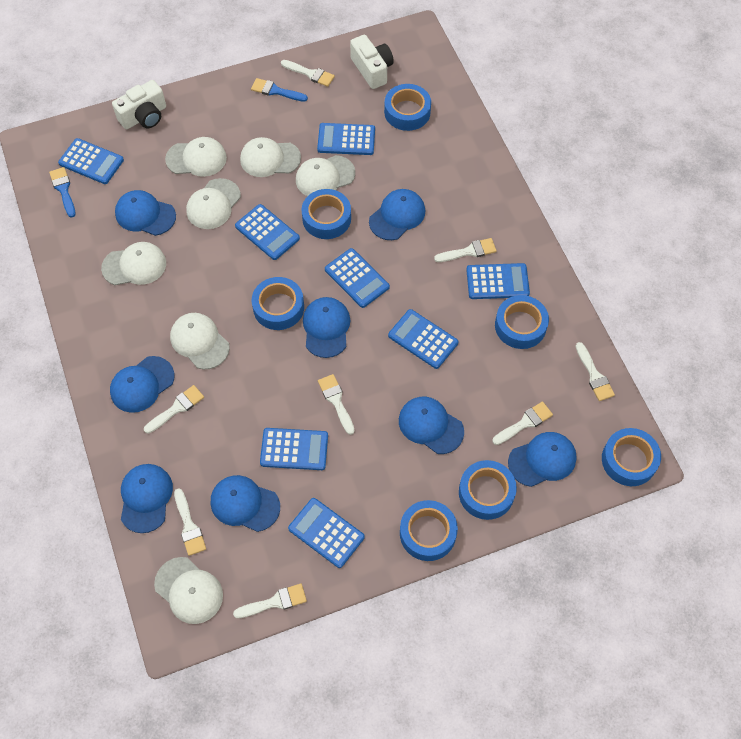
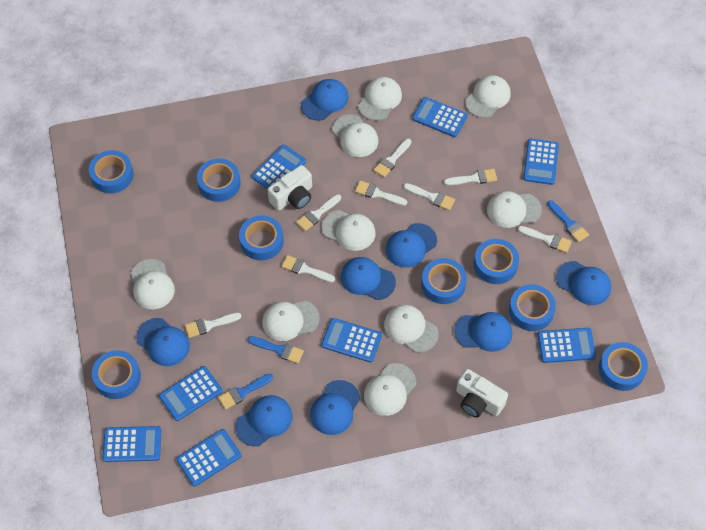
blue brush: [49,167,76,218] [251,78,308,102] = 2 -> [218,374,273,409] [248,336,304,364] [547,200,589,242] = 3
blue tape: [252,277,304,330] [302,189,351,239] [384,84,431,131] [400,500,458,561] [459,460,517,520] [495,295,549,349] [602,428,661,486] = 7 -> [89,150,134,193] [92,350,141,399] [197,158,241,202] [239,215,284,260] [421,258,467,304] [474,239,519,284] [509,284,556,331] [599,342,648,391] = 8
white cap: [101,242,166,285] [154,557,223,624] [165,137,227,177] [170,313,230,369] [186,178,241,229] [240,137,301,177] [296,155,355,196] = 7 -> [131,259,175,309] [262,301,320,341] [322,210,375,251] [332,114,378,157] [358,77,402,121] [364,363,416,416] [384,305,438,353] [465,75,511,118] [487,191,542,228] = 9

